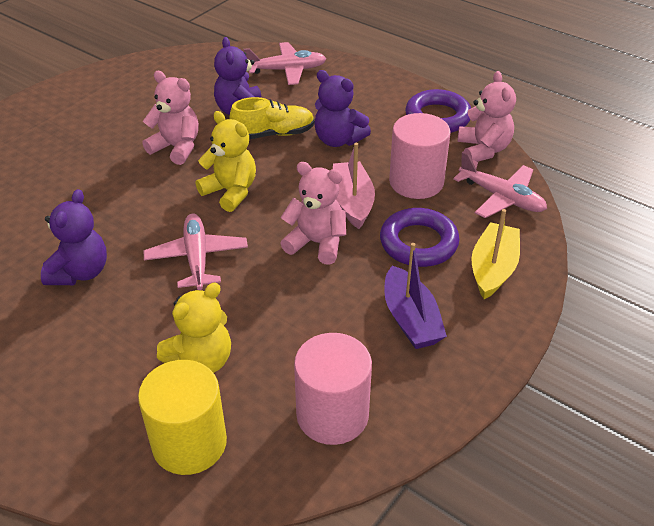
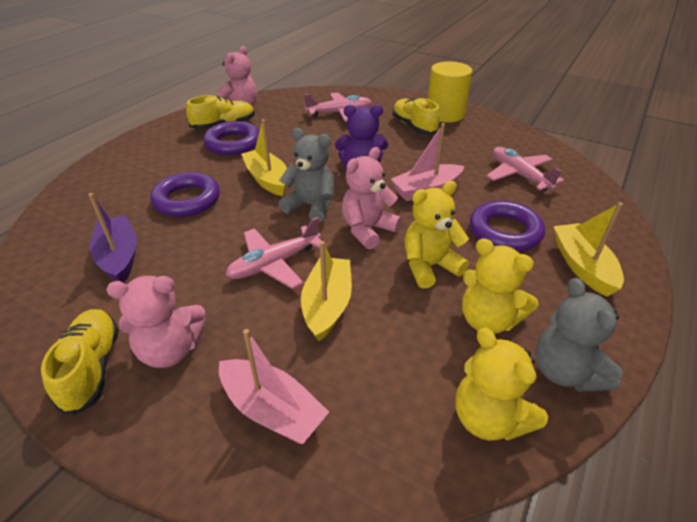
grey teddy bear: none = 0 -> [279,128,334,222] [535,278,623,392] = 2
pink boat: [333,143,375,229] = 1 -> [219,329,329,444] [391,123,464,201] = 2
pink cylinder: [294,333,372,445] [389,113,451,199] = 2 -> none = 0
purple ring: [380,208,459,267] [405,89,471,133] = 2 -> [150,172,220,217] [203,121,259,155] [470,201,545,251] = 3
purple teddy bear: [41,189,107,285] [214,37,262,115] [314,70,371,147] = 3 -> [335,104,388,169] = 1
yellow boat: [471,209,520,299] = 1 -> [241,119,287,196] [301,241,352,341] [553,202,624,297] = 3
yellow shoe: [229,97,315,139] = 1 -> [41,309,119,416] [186,95,255,130] [392,97,440,135] = 3
yellow teddy bear: [157,283,231,373] [196,111,256,212] = 2 -> [405,181,469,289] [456,327,548,441] [462,238,539,334] = 3

